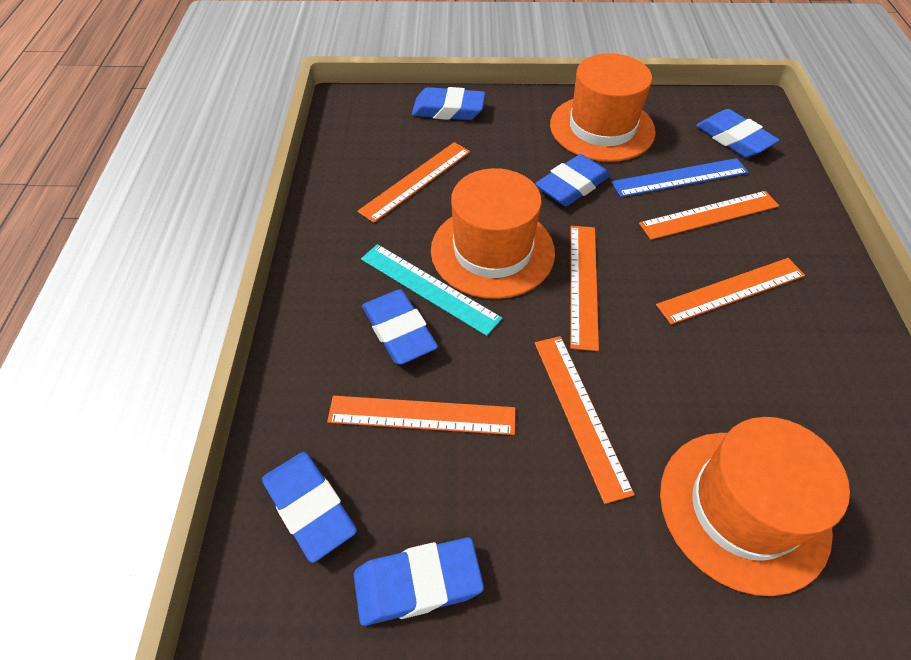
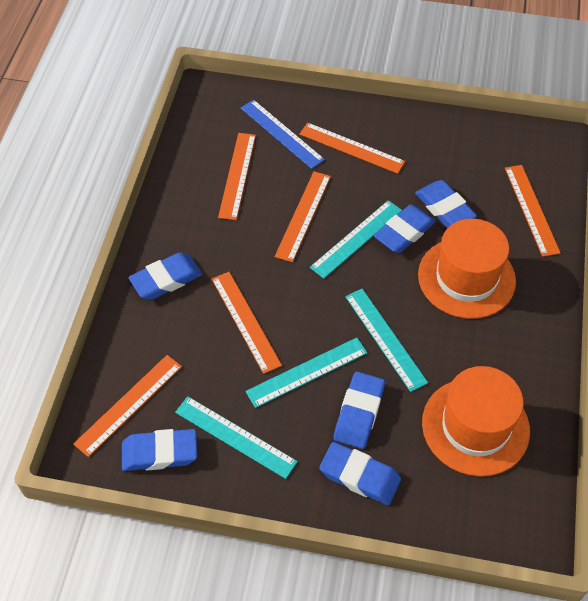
orange hat: [431,168,555,299] [550,53,656,162] [660,417,850,596] = 3 -> [418,219,516,319] [422,366,530,476] = 2
turquoise ruler: [361,244,502,336] = 1 -> [175,396,298,479] [246,338,367,408] [310,200,402,279] [345,289,428,392] = 4

